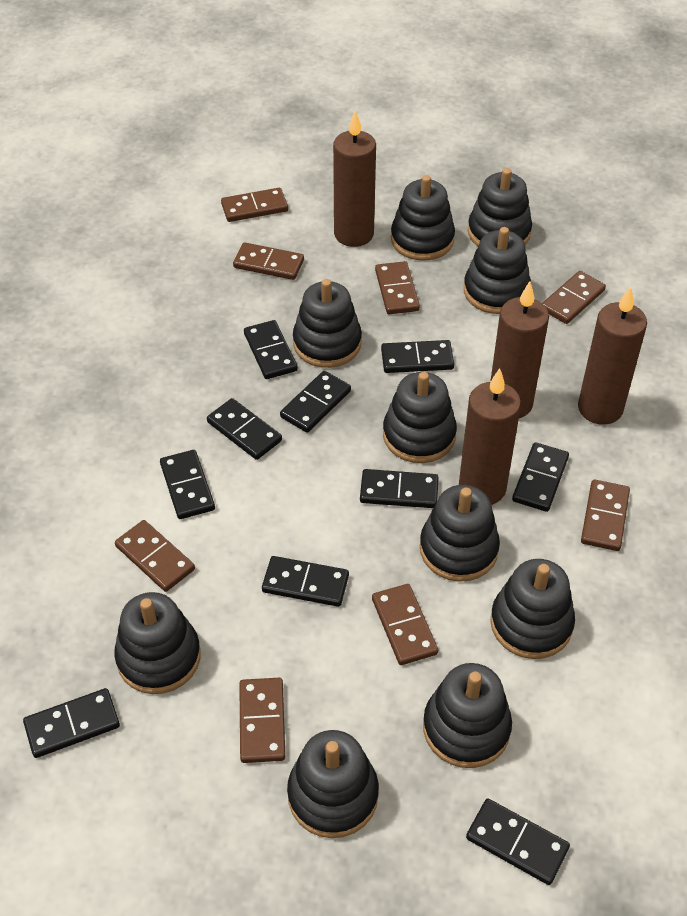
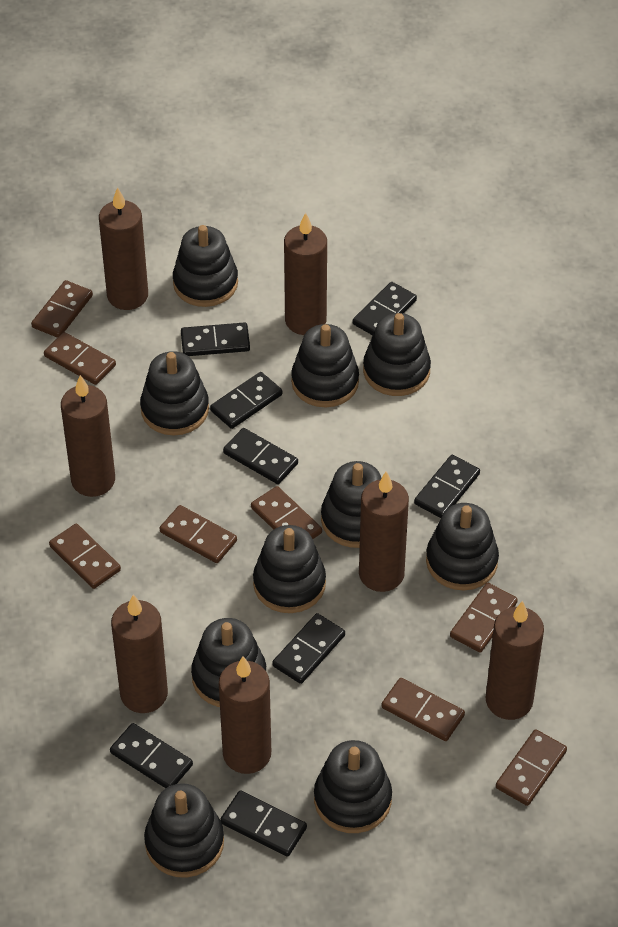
black domino: [23,688,120,758] [160,450,215,519] [207,398,282,460] [244,320,298,379] [262,556,349,607] [280,371,351,433] [360,469,439,508] [381,340,454,373] [466,799,570,885] [512,442,569,512] = 10 -> [110,723,193,788] [181,322,250,356] [210,372,282,429] [220,790,307,857] [223,428,298,484] [272,613,345,684] [353,282,417,335] [414,455,480,518] = 8
brown candle: [333,111,376,247] [459,368,521,505] [490,281,549,418] [578,286,647,425] = 4 -> [61,375,115,497] [99,187,148,310] [111,594,168,713] [219,656,271,774] [284,212,327,335] [359,471,409,592] [486,601,544,720] = 7

